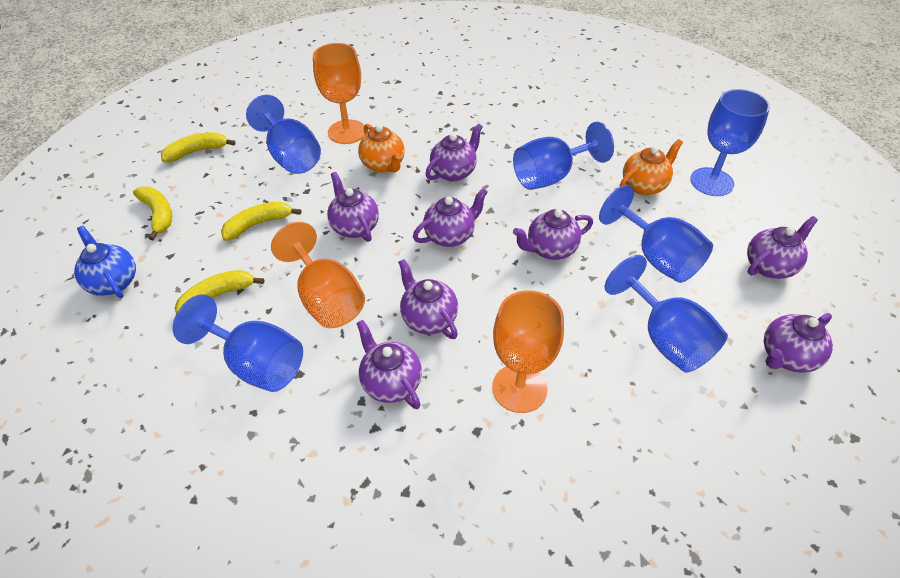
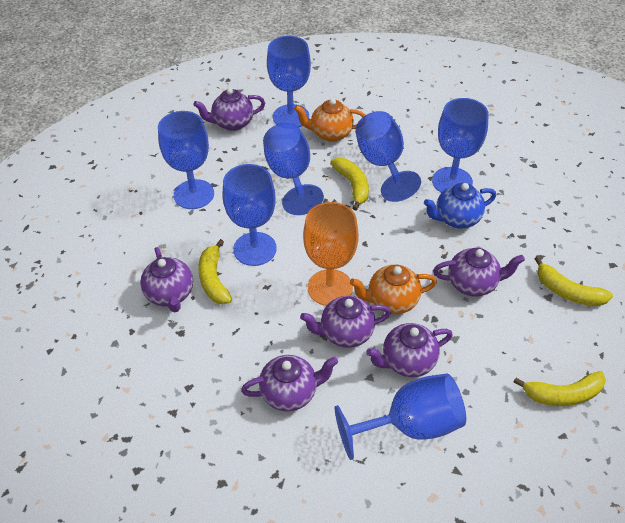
blue goblet: [173,294,303,392] [246,95,321,174] [513,122,614,190] [599,185,713,283] [605,255,728,372] [690,89,770,196] = 6 -> [158,111,214,209] [223,164,277,266] [263,123,324,215] [267,36,311,127] [335,374,466,460] [355,111,421,202] [432,98,489,193] = 7
orange goblet: [271,222,365,328] [313,43,365,144] [492,290,564,413] = 3 -> [303,202,359,306] = 1
purple teapot: [327,172,379,242] [356,320,422,409] [398,259,458,339] [413,188,488,247] [426,124,483,182] [513,209,593,260] [747,216,818,279] [764,313,833,373] = 8 -> [140,247,193,312] [193,88,265,131] [241,355,338,411] [300,296,391,348] [366,323,453,377] [433,248,525,297] = 6

